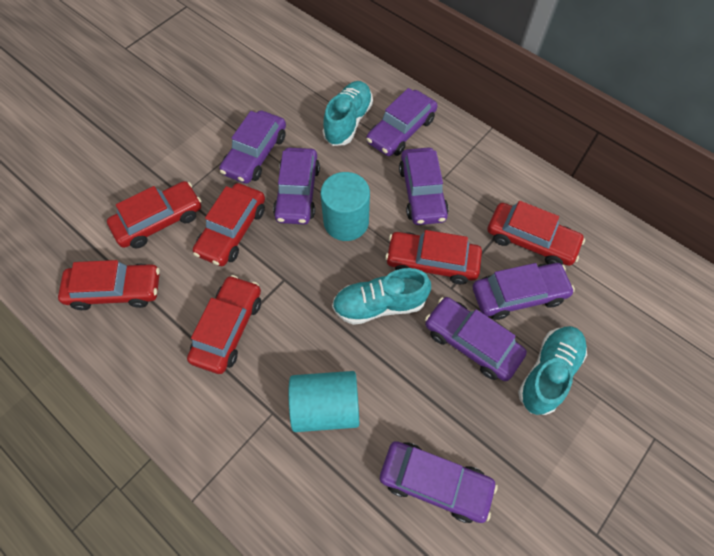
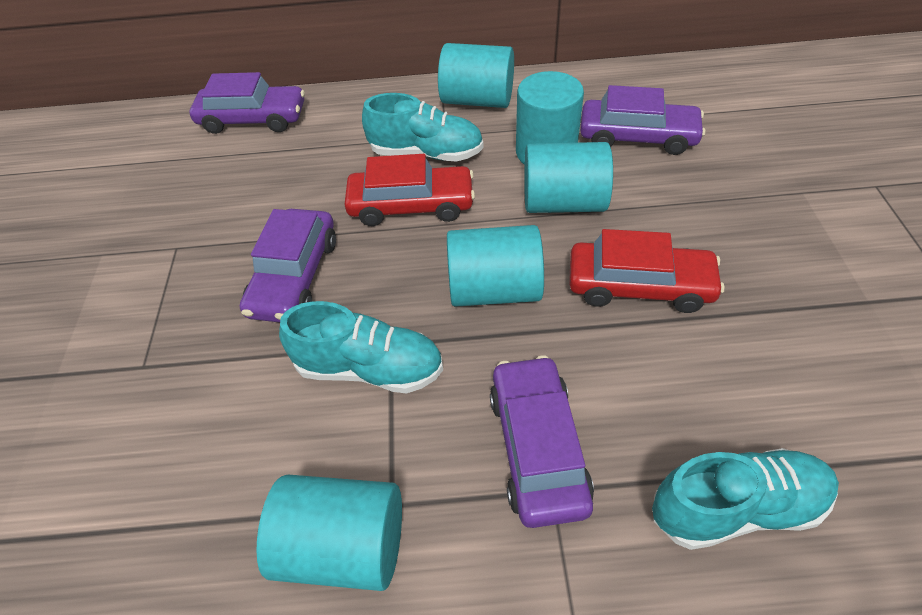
purple car: [219,110,286,184] [273,148,320,224] [366,88,437,156] [380,441,498,523] [399,148,449,225] [425,297,527,381] [473,263,575,320] = 7 -> [190,72,305,134] [240,209,336,322] [490,355,594,528] [580,85,705,155] = 4
red car: [58,260,160,310] [107,181,201,248] [187,275,261,374] [193,183,265,266] [385,230,482,284] [487,201,585,266] = 6 -> [344,154,475,226] [569,229,725,313] = 2
turquoise cylinder: [288,371,359,432] [320,172,370,241] = 2 -> [257,475,402,591] [438,43,514,108] [447,225,544,307] [516,71,584,165] [524,142,613,213] = 5

